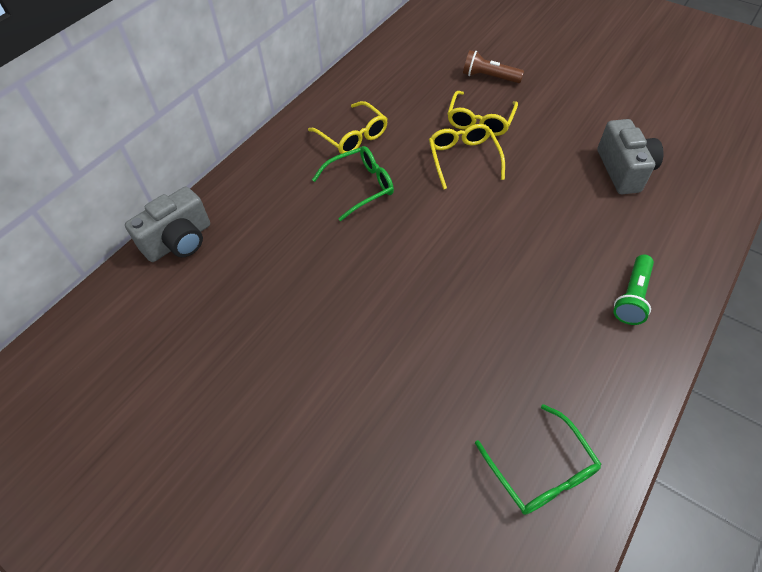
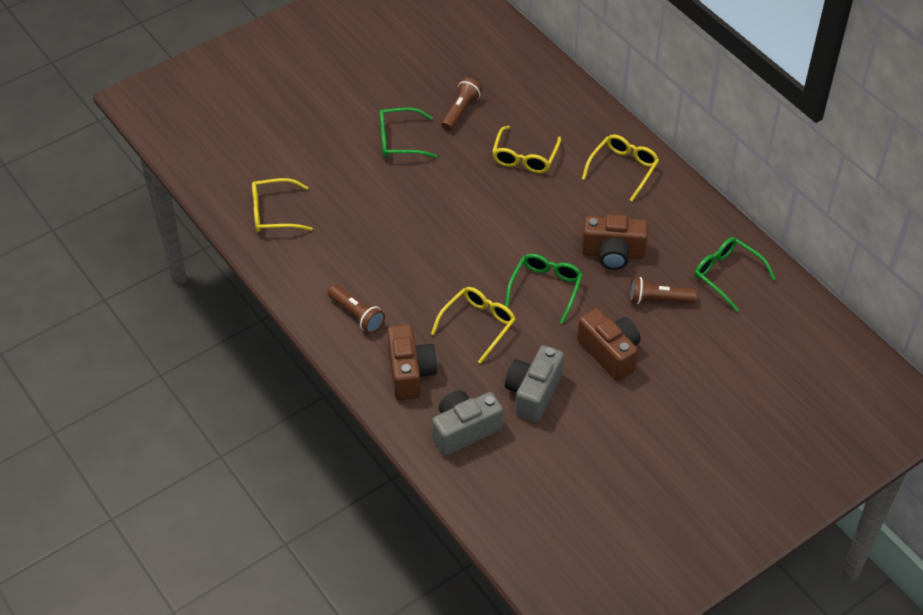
brown camera: none = 0 -> [387,324,438,400] [577,308,640,381] [582,214,648,270] = 3
brown flashlight: [463,50,524,83] = 1 -> [328,285,385,334] [441,78,482,131] [630,277,697,304] = 3
green flashlight: [613,255,654,325] = 1 -> none = 0
green glasses: [312,146,394,221] [475,404,602,515] = 2 -> [380,107,437,158] [505,254,583,324] [695,237,776,312] = 3
yellow glasses: [308,101,387,154] [429,124,505,190] [447,91,518,136] = 3 -> [252,178,313,232] [431,287,516,364] [492,126,561,173] [582,134,659,201] = 4

